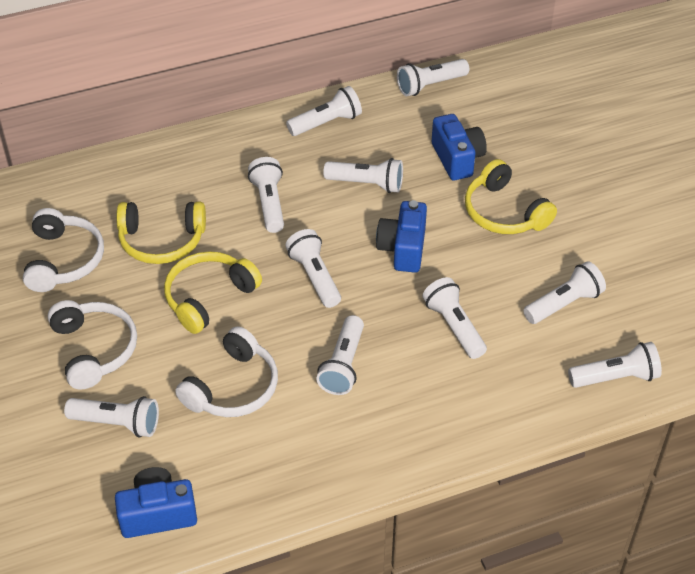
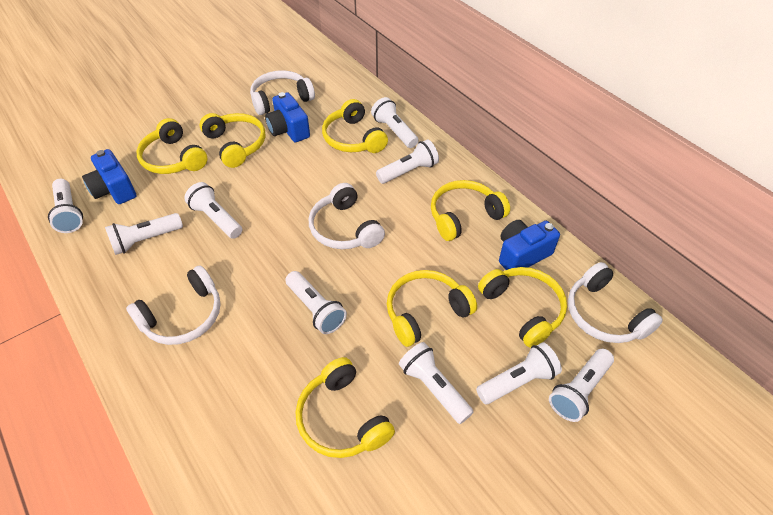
white flashlight: [64,396,159,437] [248,157,284,233] [285,229,341,308] [286,86,362,136] [316,315,364,395] [323,158,403,193] [397,59,469,96] [423,277,487,359] [523,261,606,324] [568,342,662,388] = 10 -> [48,179,83,233] [105,213,183,255] [184,182,242,239] [285,271,347,334] [371,97,419,148] [376,139,439,184] [399,342,473,424] [476,342,562,404] [549,349,614,422] = 9
white headphones: [23,208,104,292] [48,300,137,389] [175,326,278,417] = 3 -> [126,265,221,345] [250,70,315,115] [309,183,385,249] [568,262,663,343] = 4
yellow headphones: [116,202,206,264] [164,251,262,334] [465,159,557,234] = 3 -> [137,118,208,174] [200,113,265,168] [296,357,395,458] [322,99,388,153] [387,270,477,347] [431,180,510,241] [478,267,567,348] = 7

